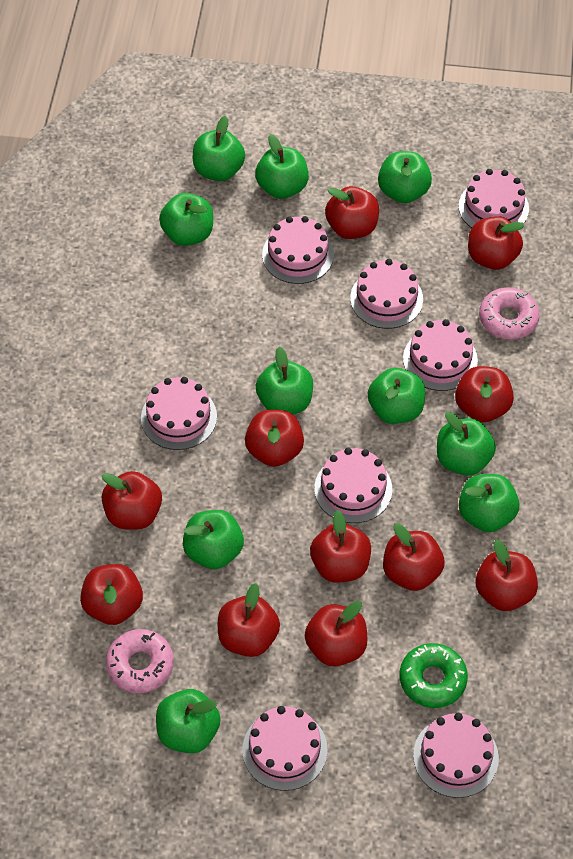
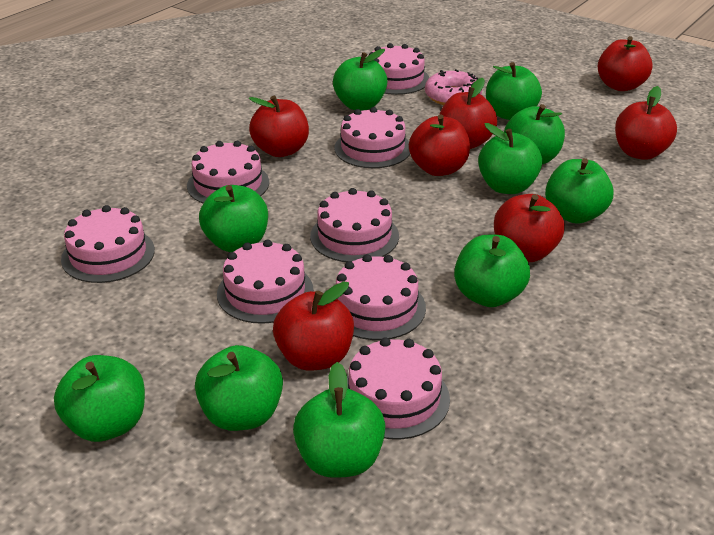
green donut: [399,643,468,708] = 1 -> none = 0
pink donut: [106,629,174,693] [479,287,540,339] = 2 -> [425,69,482,105] = 1
red apple: [80,564,143,625] [102,471,162,530] [218,583,280,657] [245,410,304,467] [305,601,367,667] [310,510,371,583] [325,186,379,239] [383,523,445,591] [455,366,514,422] [468,216,525,270] [476,539,538,611] = 11 -> [249,96,309,157] [273,281,354,370] [409,114,470,176] [439,78,497,149] [494,194,565,262] [597,36,653,91] [615,86,677,160] = 7

